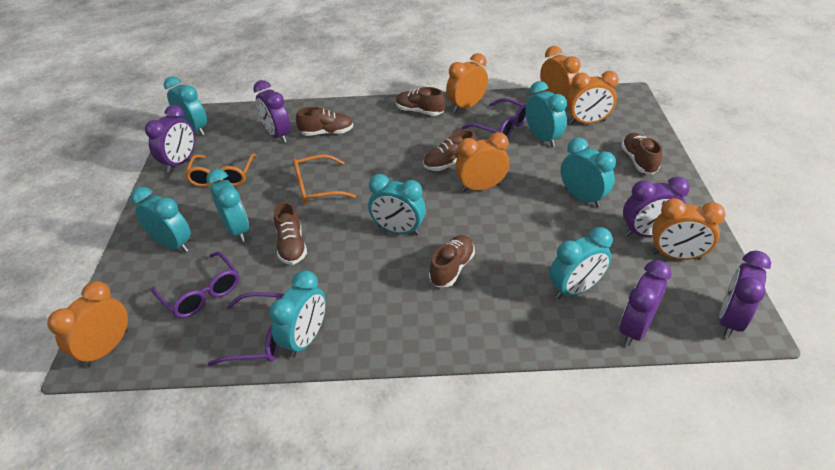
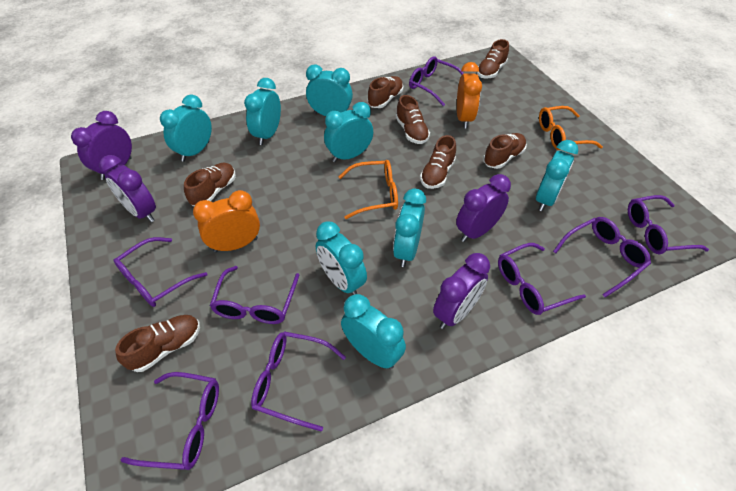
brown shoe: [274,202,307,265] [296,107,353,136] [396,87,445,116] [423,130,477,171] [429,235,475,287] [621,133,662,174] = 6 -> [115,315,200,372] [184,163,236,206] [367,76,403,108] [396,95,430,144] [420,135,456,189] [477,39,509,78] [483,133,527,169] = 7
orange clock: [47,281,128,367] [446,53,488,113] [455,132,509,192] [540,46,581,107] [567,71,619,124] [652,198,725,260] = 6 -> [193,190,260,252] [457,62,482,128] = 2
purple clock: [145,105,195,172] [253,80,291,143] [619,260,672,346] [623,177,690,237] [719,250,771,338] = 5 -> [71,111,132,180] [99,155,156,222] [433,253,490,329] [456,174,511,242] = 4
purple glasses: [151,252,239,318] [208,292,284,366] [462,98,526,138] = 3 -> [113,237,207,307] [121,372,219,470] [210,266,299,324] [251,331,346,432] [409,56,464,106] [498,243,586,315] [553,217,651,297] [628,195,709,254] = 8

